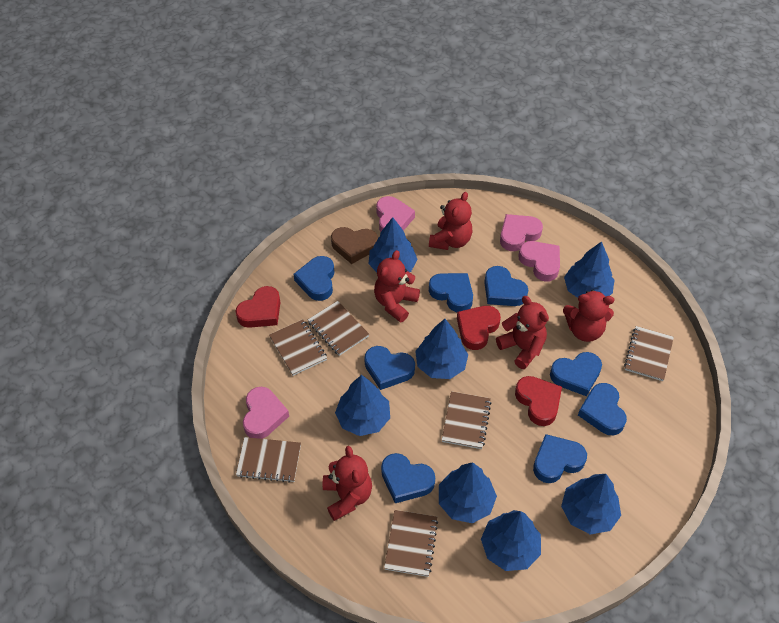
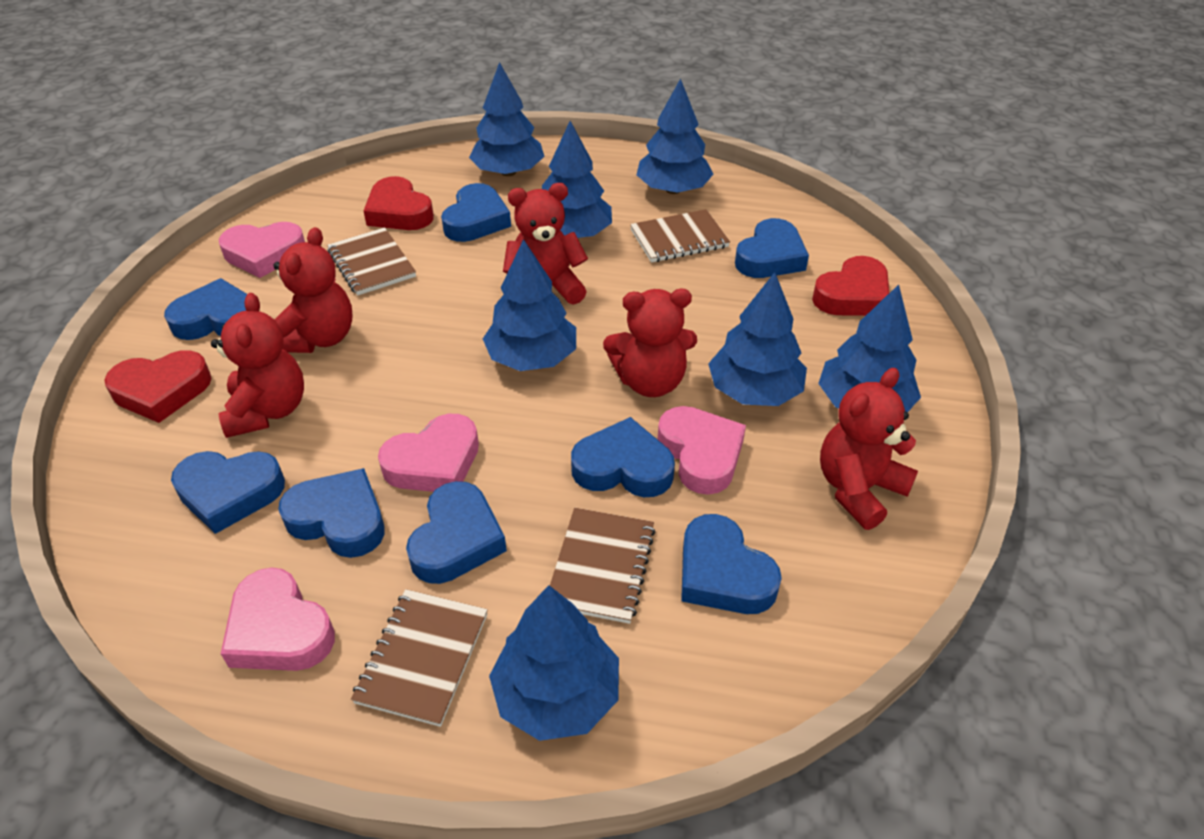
brown heart: [331,227,378,264] = 1 -> none = 0
brown notebook: [236,437,301,483] [269,319,327,376] [308,301,369,356] [384,510,438,577] [442,391,492,449] [624,326,674,381] = 6 -> [327,227,416,296] [351,589,488,727] [550,508,656,624] [630,209,730,263] = 4

